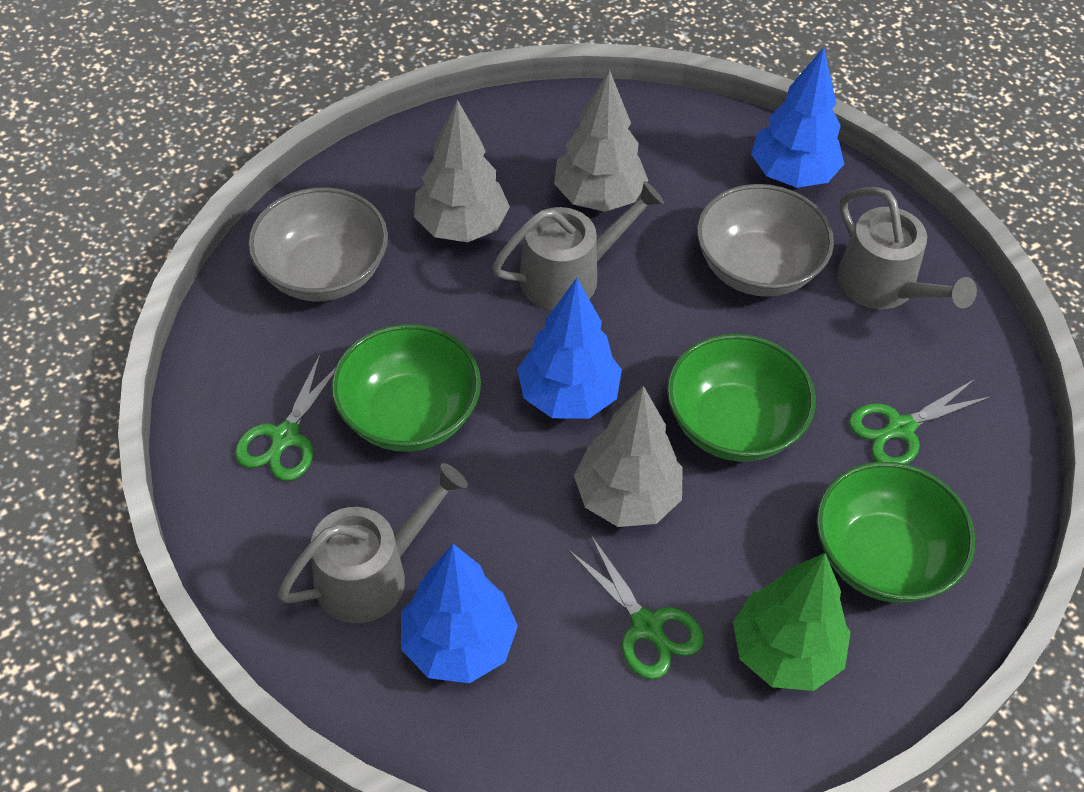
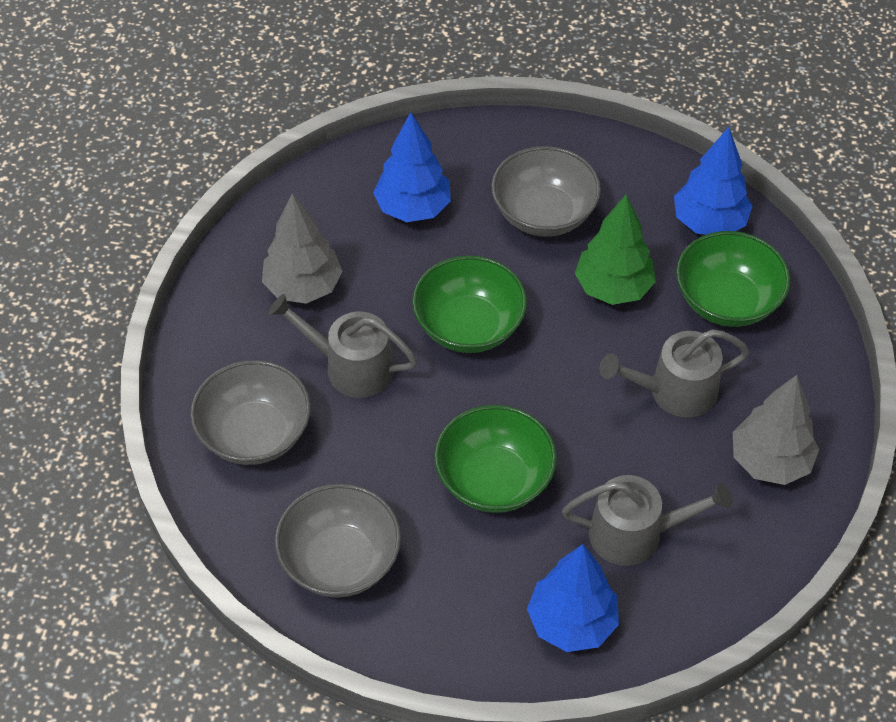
green scissors: [235,353,336,481] [568,534,703,679] [849,379,992,464] = 3 -> none = 0
grey bowl: [248,187,388,301] [697,184,834,297] = 2 -> [190,360,311,465] [275,484,401,598] [491,146,601,237] = 3
grey tree: [414,100,510,242] [554,69,648,212] [574,386,683,527] = 3 -> [262,193,342,304] [733,375,819,485] = 2

